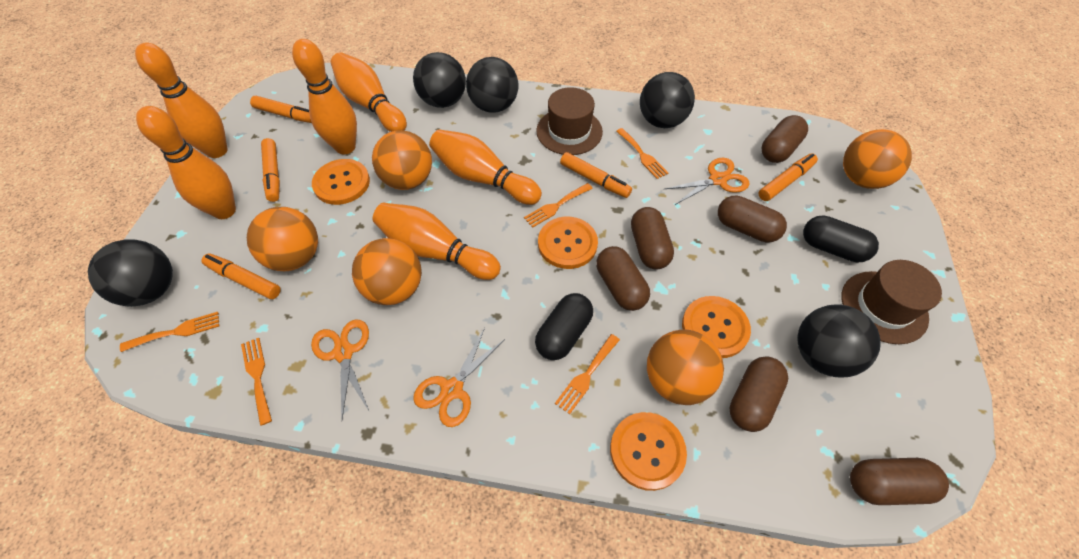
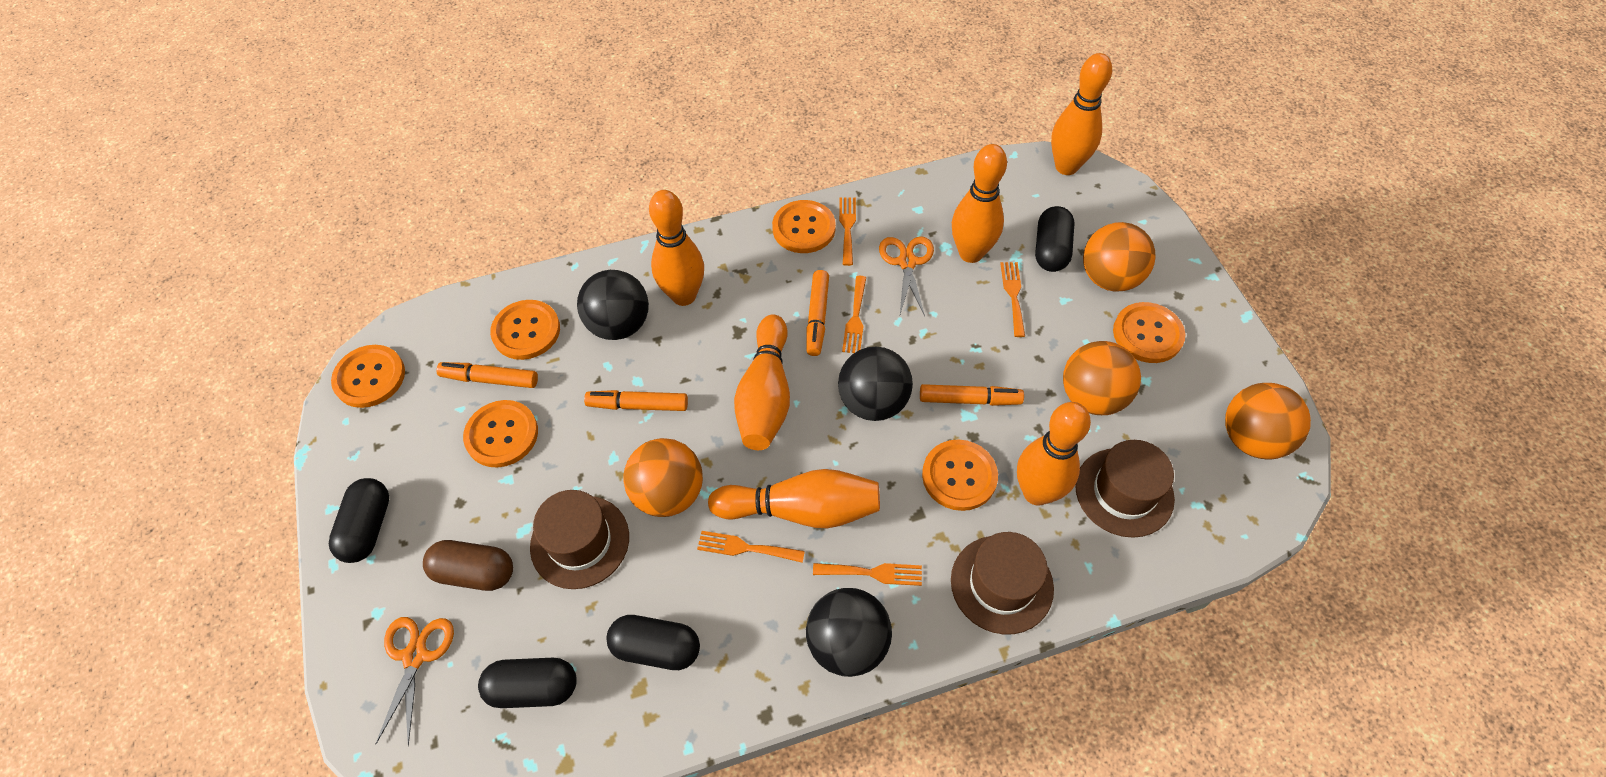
black ball: [88,240,173,307] [413,52,466,108] [466,57,519,113] [640,72,695,128] [797,305,881,378] = 5 -> [577,270,649,340] [806,588,892,677] [838,347,913,421] = 3
black capsule: [535,293,593,360] [803,215,879,263] = 2 -> [329,478,389,563] [478,658,577,708] [606,615,700,670] [1035,206,1074,272] = 4
brown capsule: [596,246,650,311] [631,207,674,269] [718,196,787,243] [729,356,788,432] [762,115,808,163] [850,458,949,505] = 6 -> [423,540,513,591] = 1
brown hat: [536,87,603,155] [842,260,942,344] = 2 -> [530,490,629,589] [951,532,1054,634] [1075,440,1175,538] = 3
orange ball: [247,207,318,271] [352,238,422,305] [372,130,432,190] [647,330,724,405] [843,129,912,189] = 5 -> [623,438,703,517] [1063,341,1141,415] [1083,222,1156,292] [1225,383,1311,459] = 4
orange button: [312,159,370,205] [538,217,598,269] [610,412,687,491] [682,296,751,358] = 4 -> [331,345,405,408] [463,400,538,468] [490,300,560,360] [772,200,836,253] [922,440,998,511] [1113,302,1185,363] = 6
orange marker: [201,254,281,299] [250,96,312,123] [261,138,280,202] [560,152,632,198] [758,153,818,201] = 5 -> [436,362,538,388] [584,390,688,411] [806,270,829,356] [920,384,1024,406] = 4
orange scissors: [311,319,369,419] [413,328,505,427] [665,158,750,205] = 3 -> [376,617,454,746] [879,237,934,316] = 2

